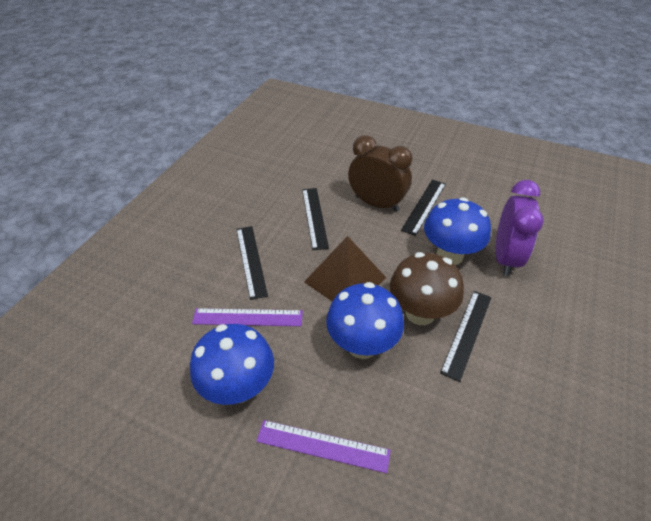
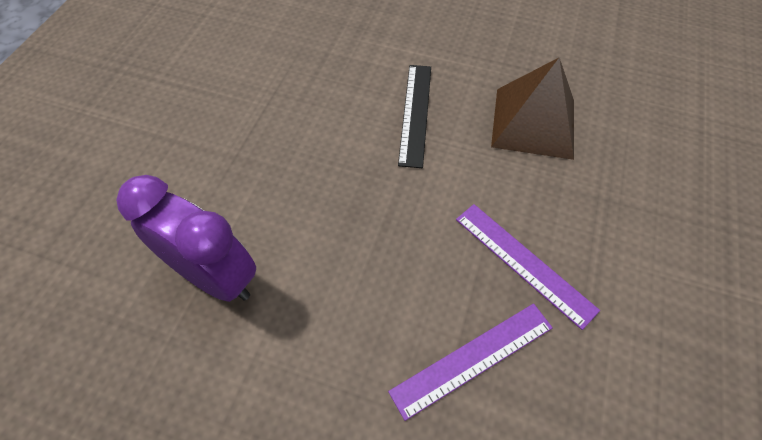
black ruler: [236,226,268,300] [302,188,329,250] [401,180,446,236] [440,291,492,382] = 4 -> [398,65,431,168] = 1
blue mushroom: [190,324,274,405] [326,282,404,359] [424,197,491,265] = 3 -> none = 0
brown clock: [348,135,412,212] = 1 -> none = 0
brown mushroom: [390,252,464,325] = 1 -> none = 0

